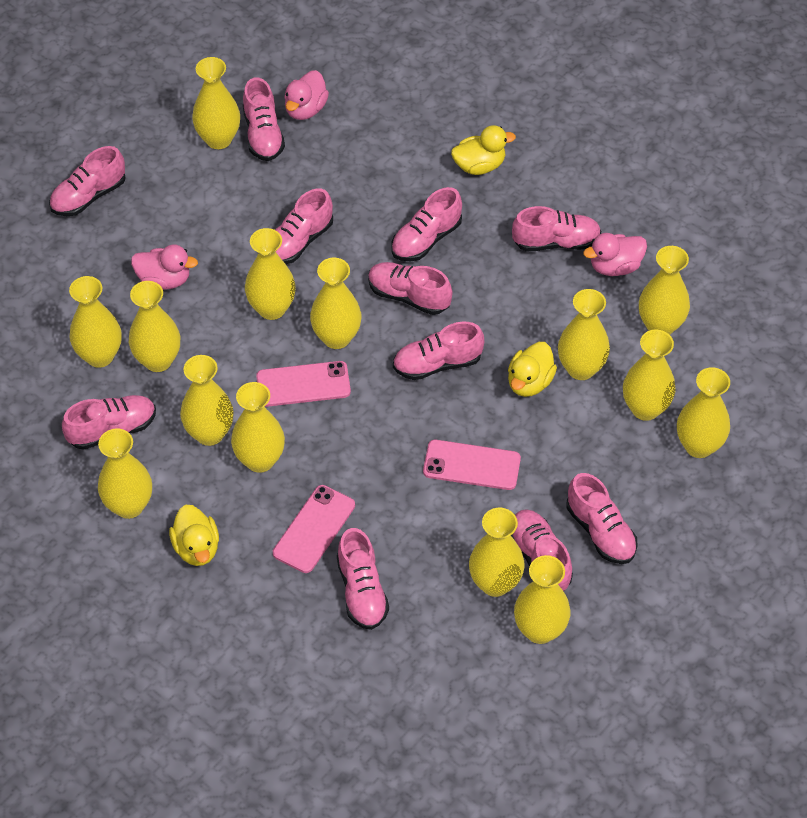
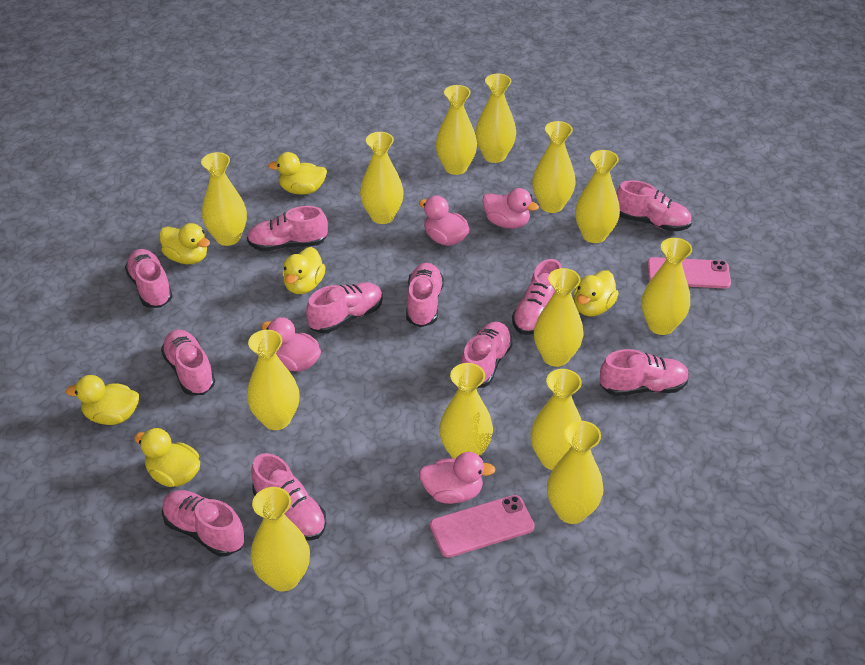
pink duck: [131,244,198,290] [284,70,329,120] [583,233,647,276] = 3 -> [261,317,321,372] [419,196,470,246] [419,452,496,504] [482,188,539,229] = 4
pink phone: [256,361,351,407] [273,485,355,573] [423,440,521,490] = 3 -> [430,495,535,558] [647,257,731,289] = 2
yellow duck: [169,505,219,566] [451,125,516,175] [508,342,557,397] = 3 -> [66,375,139,425] [134,428,200,487] [160,223,210,264] [268,152,327,195] [282,247,326,294] [574,270,619,316] = 6
yellow vase: [69,276,122,368] [98,428,152,519] [129,281,180,372] [180,355,233,446] [192,57,240,149] [231,382,285,473] [245,228,296,320] [310,258,361,349] [469,508,525,597] [514,555,571,644] [558,289,610,380] [623,330,676,421] [639,246,690,335] [677,367,730,458] = 14 -> [201,152,247,246] [247,330,299,430] [250,487,310,591] [360,132,404,224] [436,85,477,175] [439,363,493,459] [475,74,516,163] [531,369,582,470] [532,121,576,213] [534,268,583,367] [547,421,603,524] [575,150,620,243] [641,238,692,335] = 13

